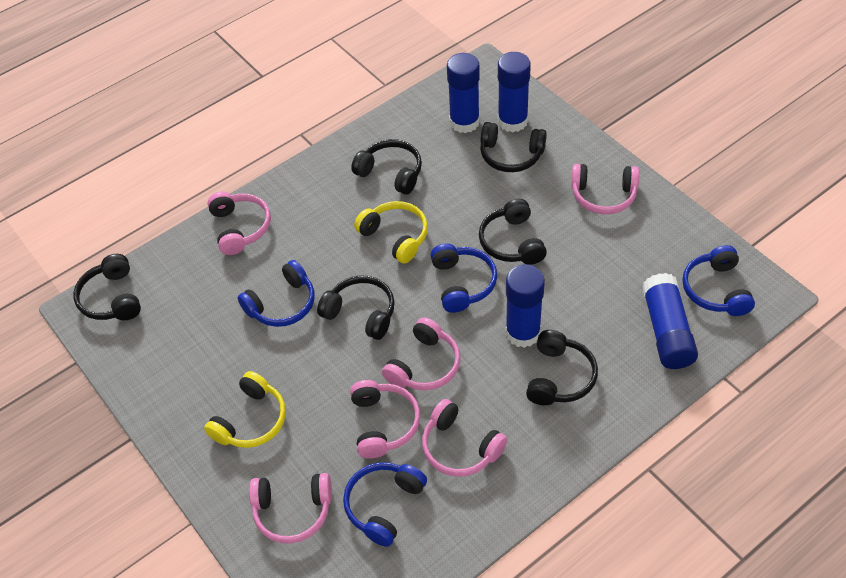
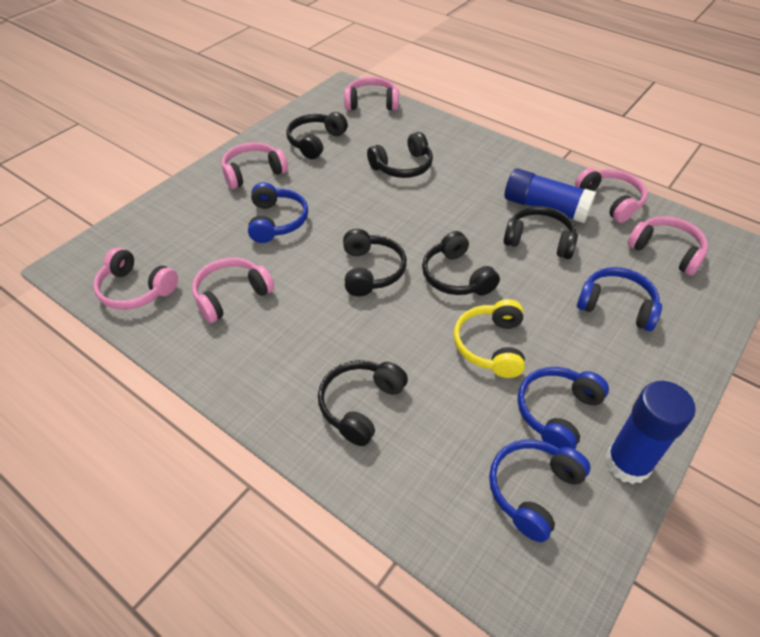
blue glue stick: [447,53,480,133] [498,52,531,132] [505,264,545,348] [642,273,698,369] = 4 -> [504,168,596,223] [605,381,696,484] = 2
yellow headphones: [204,371,286,448] [354,201,428,263] = 2 -> [453,299,525,378] = 1

